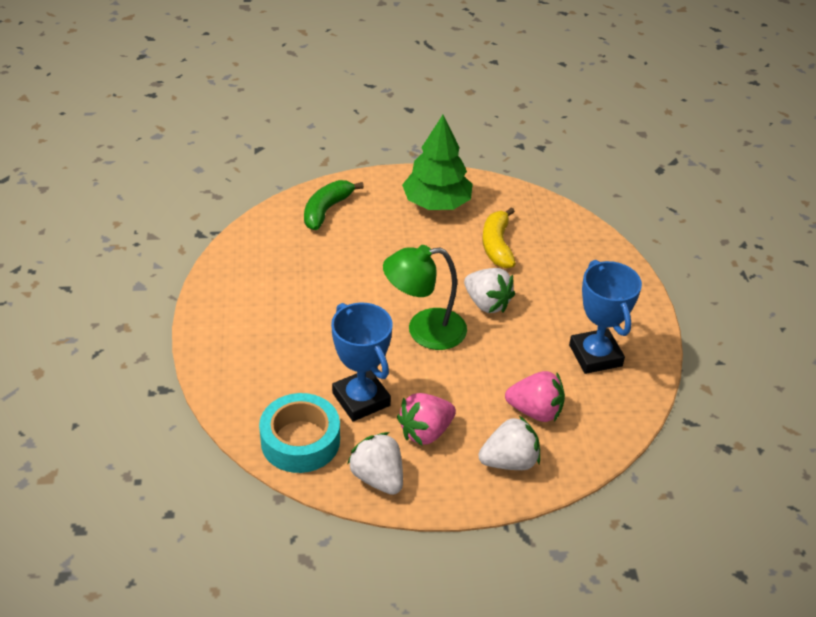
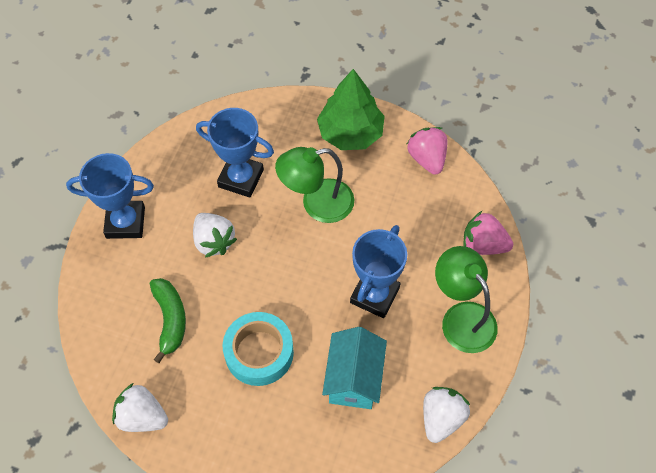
blue trophy: [331,302,393,421] [569,260,642,374] = 2 -> [66,153,154,239] [196,108,274,198] [350,225,407,318] = 3
green lamp: [383,245,467,350] = 1 -> [275,147,354,223] [435,246,498,353] = 2
turquoise house: none = 0 -> [322,327,387,409] = 1
yellow banana: [483,207,516,268] = 1 -> none = 0

